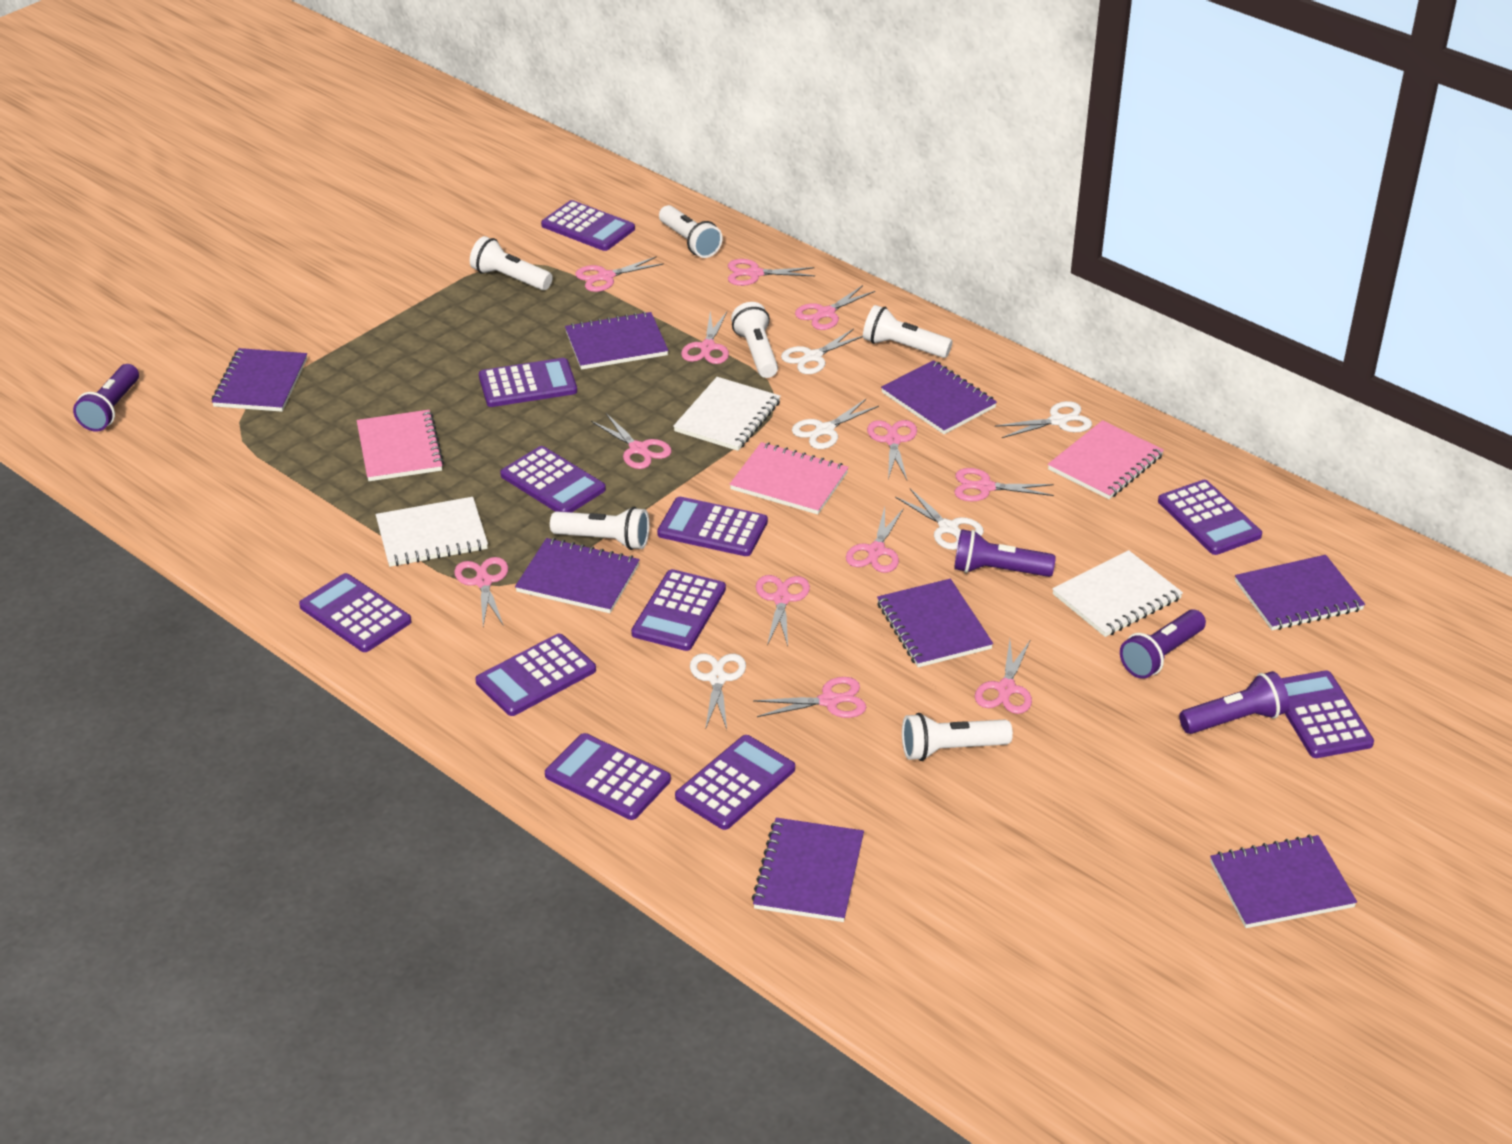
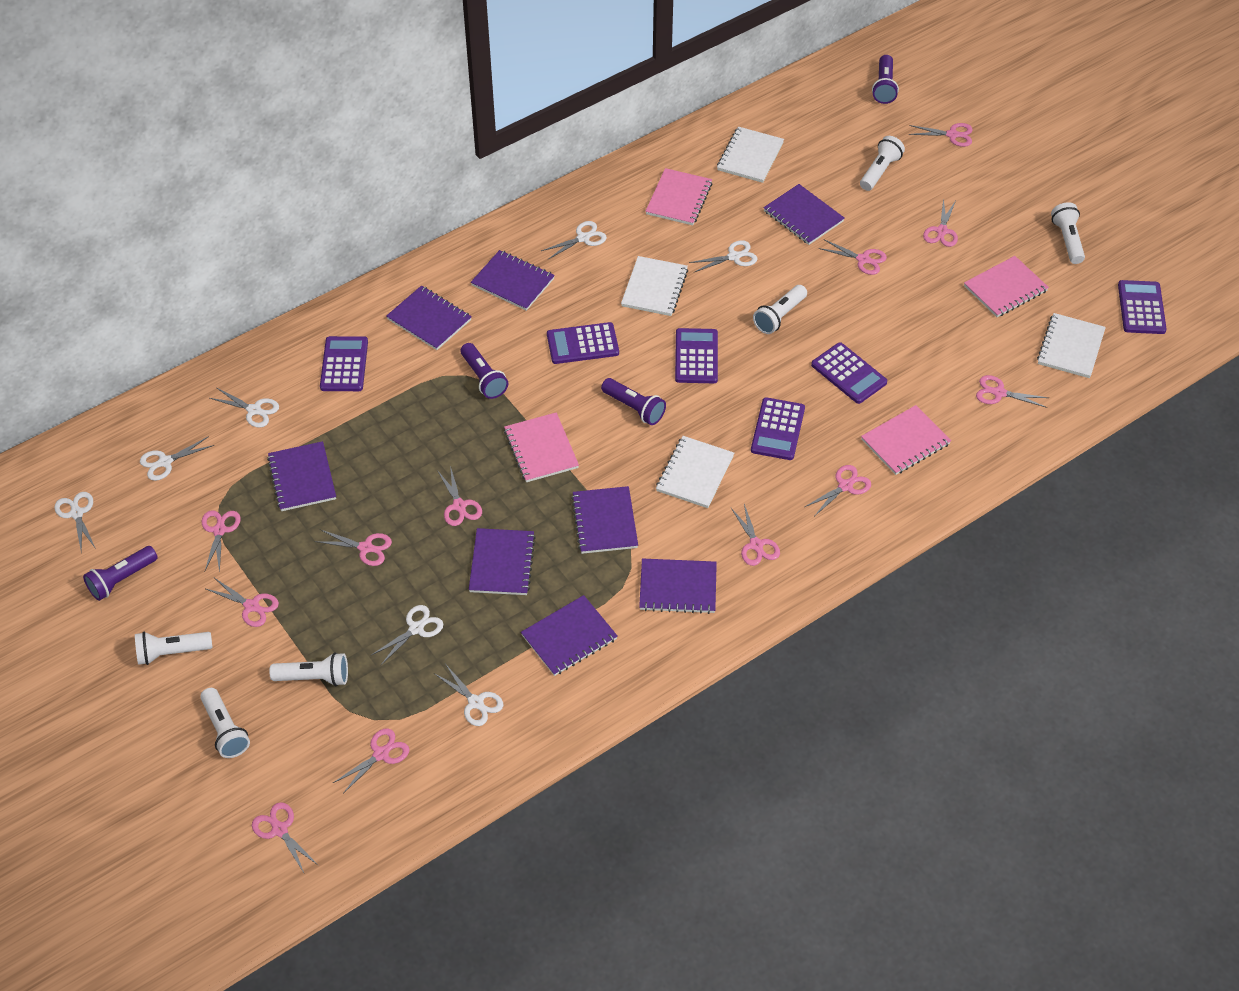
pink notebook: [357,410,444,481] [730,442,849,515] [1048,420,1164,499] = 3 -> [504,412,579,482] [645,168,713,225] [861,405,951,475] [964,256,1049,317] = 4
purple calculator: [299,573,411,652] [475,634,596,716] [479,358,577,407] [500,446,606,512] [541,200,635,251] [545,733,671,820] [631,569,726,651] [657,497,768,556] [675,735,795,830] [1158,480,1262,555] [1281,670,1374,758] = 11 -> [320,336,368,391] [547,322,619,364] [675,328,718,383] [751,397,805,460] [811,342,887,404] [1118,280,1167,334] = 6
white notebook: [376,497,488,567] [673,377,781,451] [1052,550,1183,637] = 3 -> [621,256,688,316] [656,436,734,508] [717,127,784,183] [1037,313,1106,378] = 4
white scissors: [690,654,746,730] [781,329,863,374] [792,399,879,449] [895,489,984,550] [995,401,1092,438] = 5 -> [54,492,96,552] [140,436,214,481] [210,388,279,428] [372,605,443,665] [434,665,503,726] [541,221,607,259] [689,240,757,272] = 7

